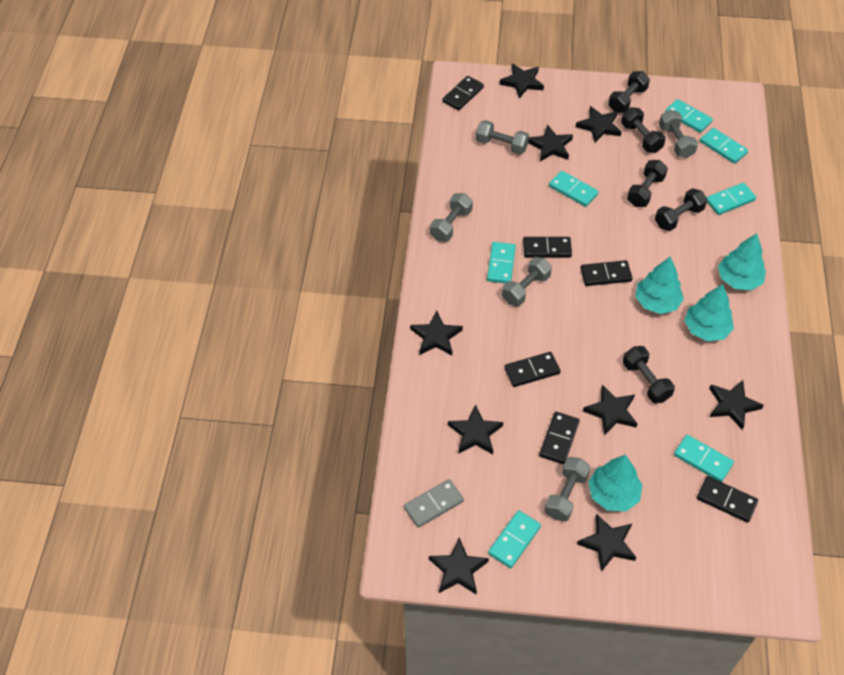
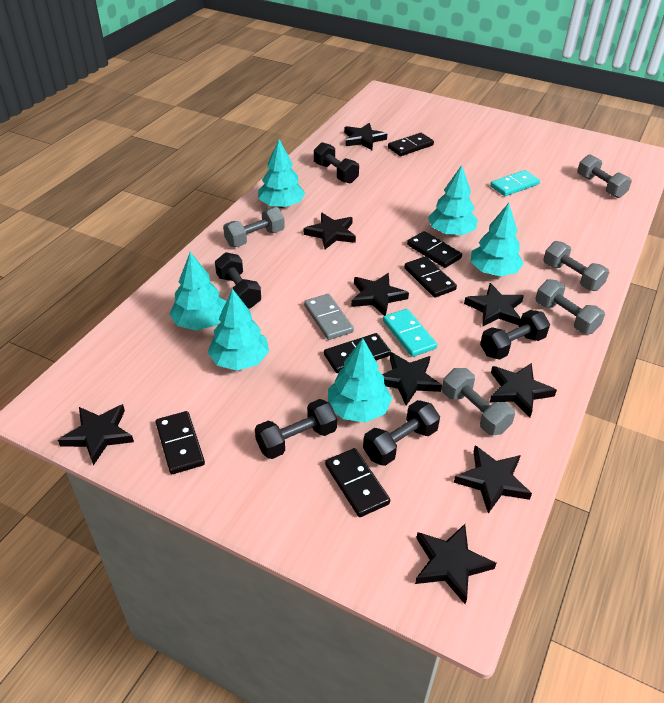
turquoise domino: [487,242,516,283] [488,510,541,568] [549,171,598,207] [665,99,713,133] [674,435,734,482] [700,128,748,164] [706,183,756,215] = 7 -> [383,309,437,357] [490,170,540,196] = 2
turquoise tree: [588,455,642,512] [635,256,684,314] [684,284,734,341] [718,233,766,290] = 4 -> [169,252,226,331] [207,289,269,371] [258,139,305,208] [328,338,392,423] [428,165,478,235] [470,203,524,276] = 6

